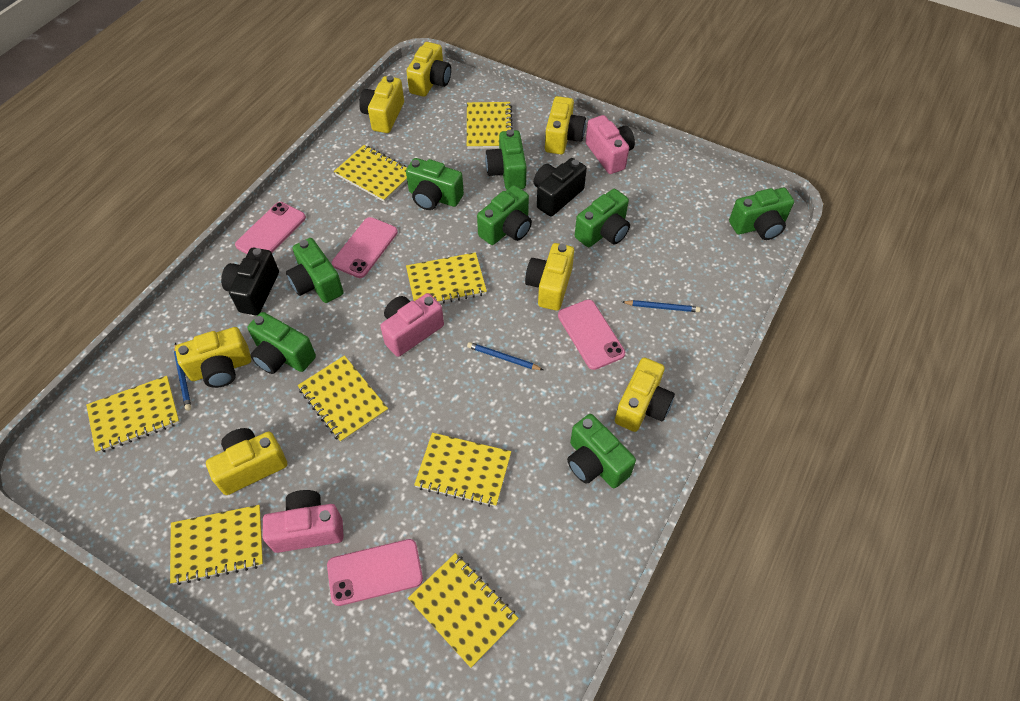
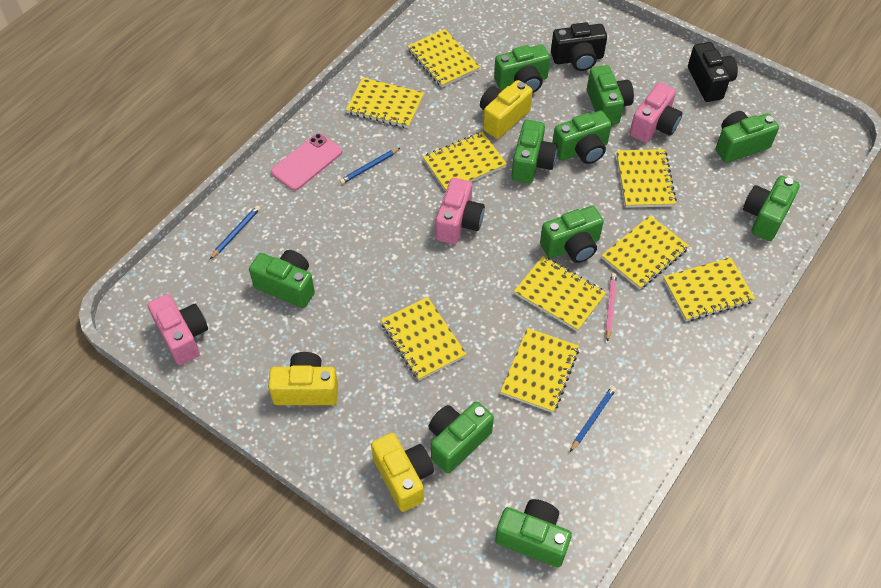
green camera: [248,312,316,374] [286,238,343,303] [406,158,464,210] [477,185,532,245] [485,130,527,189] [567,414,636,488] [575,189,630,247] [729,188,794,240] = 8 -> [249,250,315,308] [429,401,494,473] [494,45,550,93] [495,499,572,568] [512,120,558,183] [540,206,604,263] [552,111,612,164] [587,65,634,125] [716,111,779,163] [743,176,800,241] = 10
pink pencil: none = 0 -> [606,273,617,342] = 1
pink phone: [235,202,306,254] [327,539,423,606] [332,217,398,278] [558,300,625,370] = 4 -> [271,133,342,191] = 1
yellow camera: [175,327,251,388] [206,428,287,495] [359,76,404,133] [406,42,451,97] [525,243,574,311] [545,96,586,154] [615,358,675,432] = 7 -> [268,352,338,405] [371,433,434,512] [480,80,533,139] = 3
yellow notebook: [86,376,180,453] [170,505,264,585] [298,356,388,443] [334,145,407,202] [406,252,487,303] [408,553,519,668] [414,433,511,507] [467,102,513,149] = 8 -> [346,78,424,128] [381,297,467,380] [407,29,480,87] [423,132,507,191] [500,328,579,413] [514,256,606,331] [601,216,689,289] [617,149,677,208] [663,257,755,321] = 9

